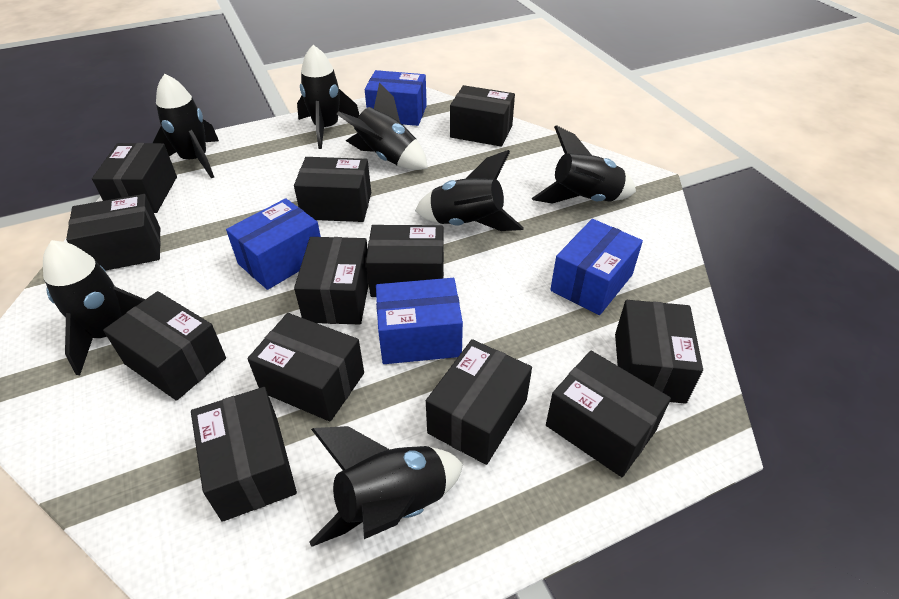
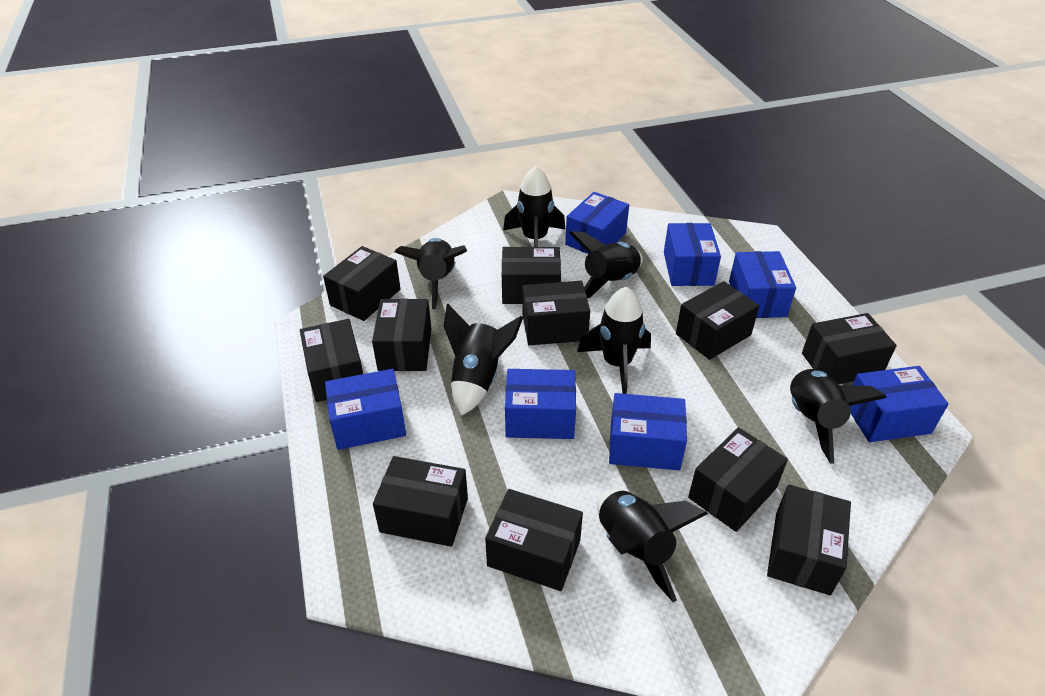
black box: [66,194,161,271] [92,143,177,213] [103,291,226,401] [191,387,297,522] [247,313,364,422] [294,157,371,222] [294,237,369,324] [366,225,444,297] [426,339,532,465] [450,85,515,147] [546,350,671,477] [615,300,703,404] = 12 -> [300,319,363,402] [323,246,400,321] [372,299,431,371] [373,456,468,547] [485,489,583,591] [502,247,561,304] [523,281,590,345] [676,281,759,360] [688,427,788,532] [767,484,851,595] [802,313,897,384] = 11
blue box: [226,198,321,290] [365,70,427,126] [376,278,463,364] [550,219,643,315] = 4 -> [325,369,406,450] [505,369,576,439] [565,192,629,254] [609,393,687,470] [664,223,721,286] [729,251,796,318] [850,366,949,442] = 7

